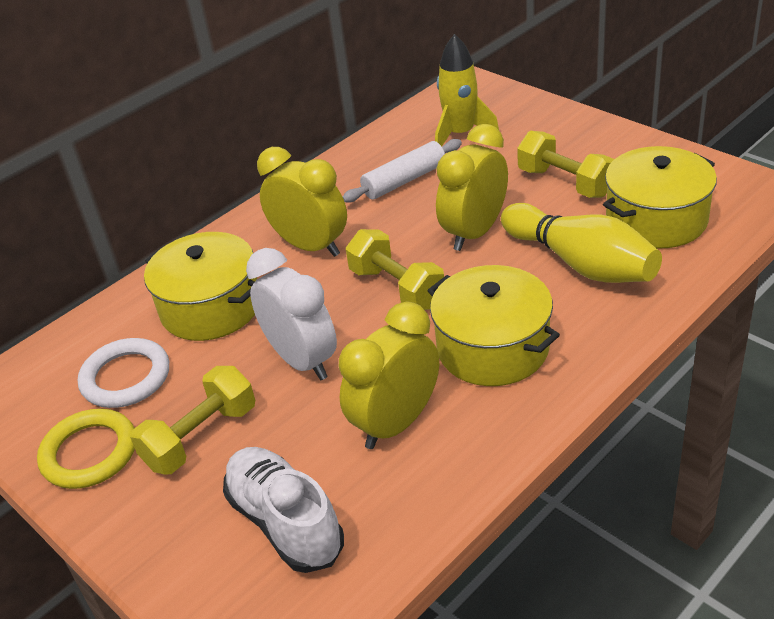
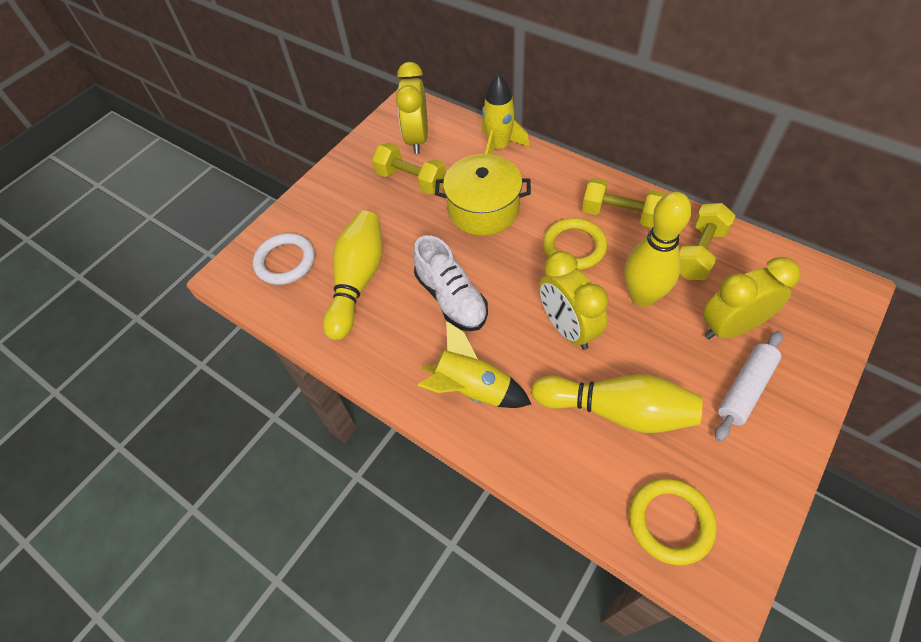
white clock: [246,248,337,380] = 1 -> none = 0
yellow bowling pin: [501,203,662,283] = 1 -> [323,211,383,340] [531,374,703,433] [624,192,692,307] = 3
yellow pot: [144,232,257,341] [427,265,560,386] [603,146,717,249] = 3 -> [435,154,531,236] = 1
yellow ring: [37,409,135,489] = 1 -> [543,218,607,270] [629,478,717,565] = 2
yellow rocket: [435,34,499,146] = 1 -> [418,321,531,408] [482,74,529,154] = 2

